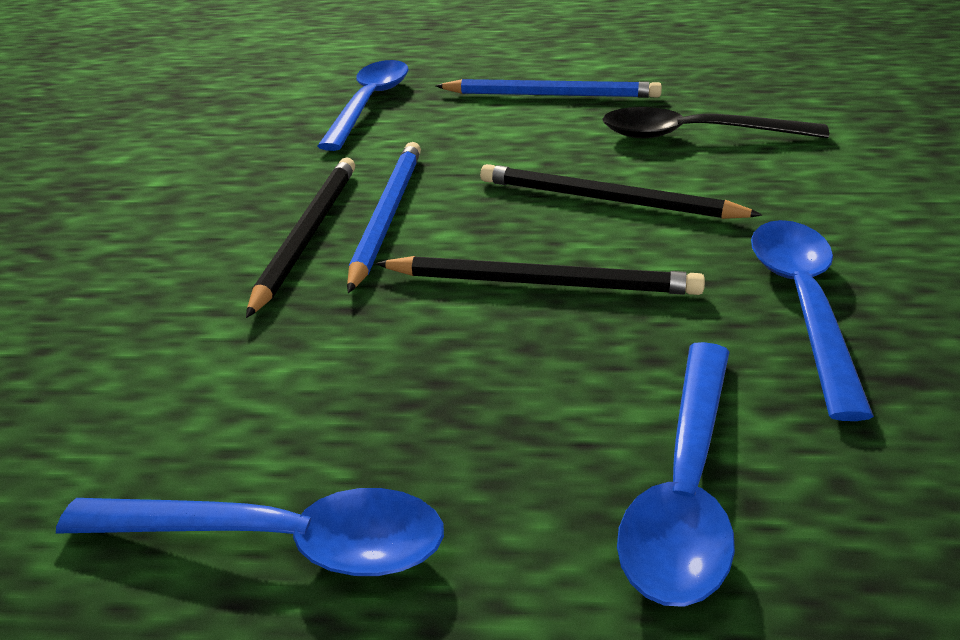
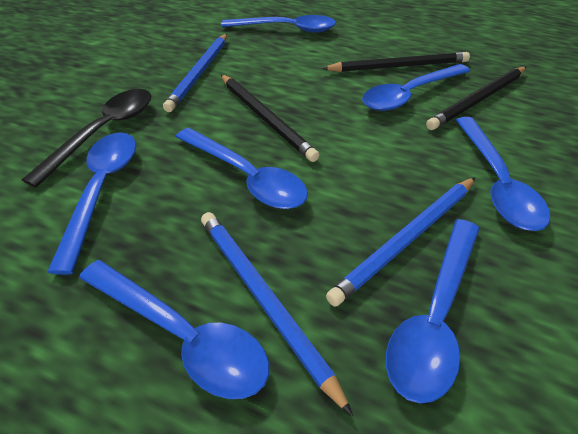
blue pencil: [347,142,421,293] [436,79,662,98] = 2 -> [163,34,227,112] [201,212,353,416] [326,177,475,307] = 3
blue spoon: [56,488,444,576] [317,60,409,151] [617,342,735,607] [751,220,874,421] = 4 -> [47,132,136,275] [79,260,269,399] [176,128,308,209] [221,15,336,32] [362,64,470,111] [386,219,480,403] [456,117,550,231] = 7

